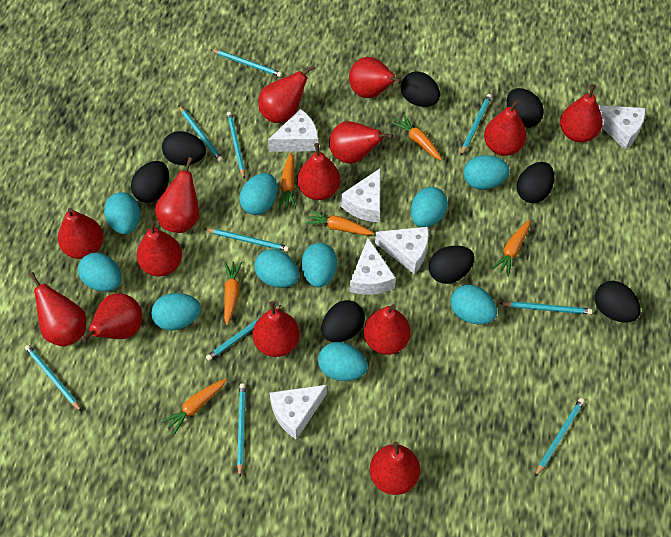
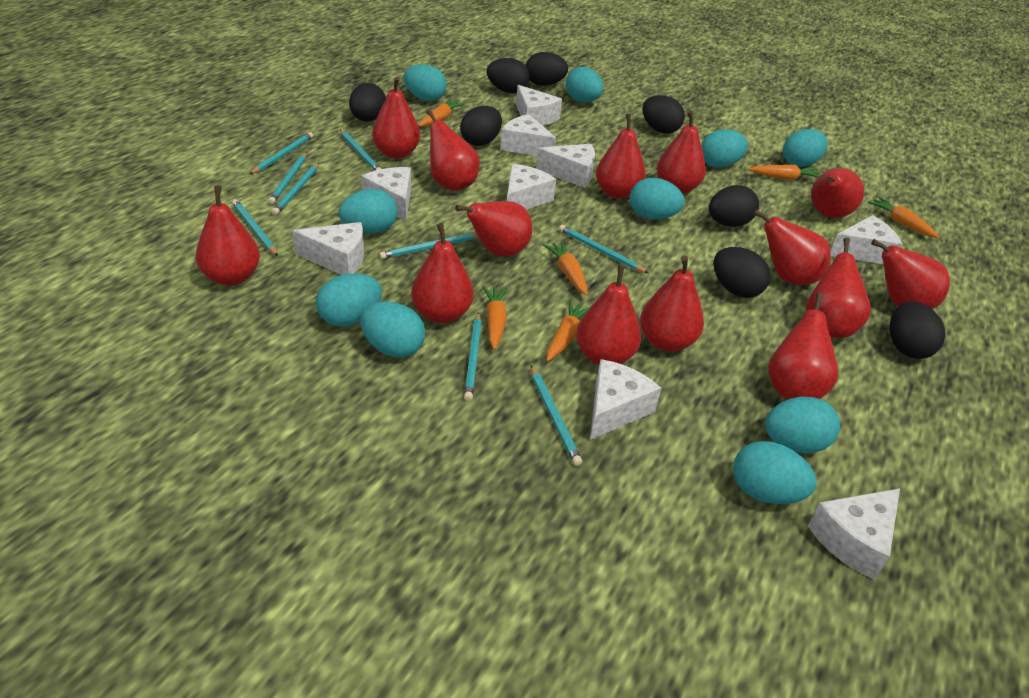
turquoise pencil: [25,345,82,412] [179,106,223,162] [205,228,289,252] [206,305,281,361] [210,49,282,77] [227,112,245,179] [237,383,246,477] [461,94,492,155] [499,301,593,314] [535,398,585,477] = 10 -> [232,199,278,256] [250,132,313,174] [268,152,307,204] [272,163,319,215] [340,130,381,171] [379,233,478,259] [464,312,481,401] [531,366,582,466] [559,225,648,273] = 9
white cheese: [268,109,318,152] [270,385,327,440] [341,168,381,222] [350,238,396,295] [375,227,429,274] [598,105,645,150] = 6 -> [293,222,364,275] [361,167,411,222] [500,114,556,156] [507,164,556,210] [516,85,562,126] [536,144,595,188] [590,359,661,440] [808,488,900,580] [830,215,902,264] = 9

